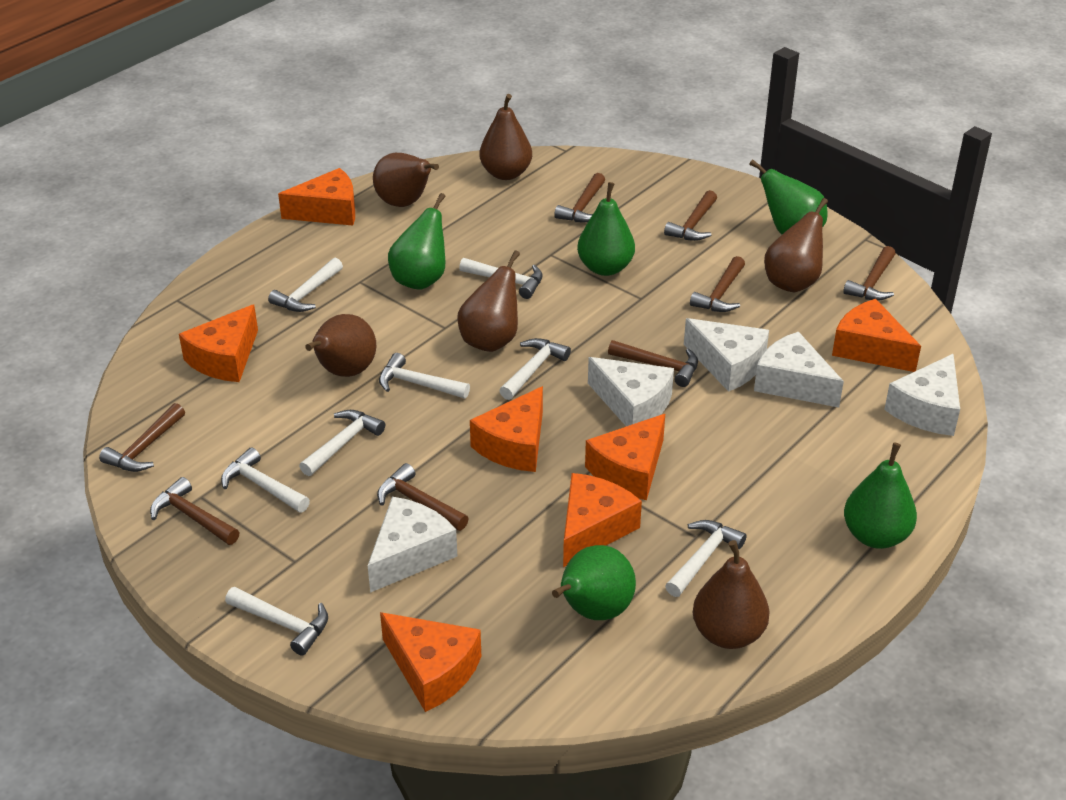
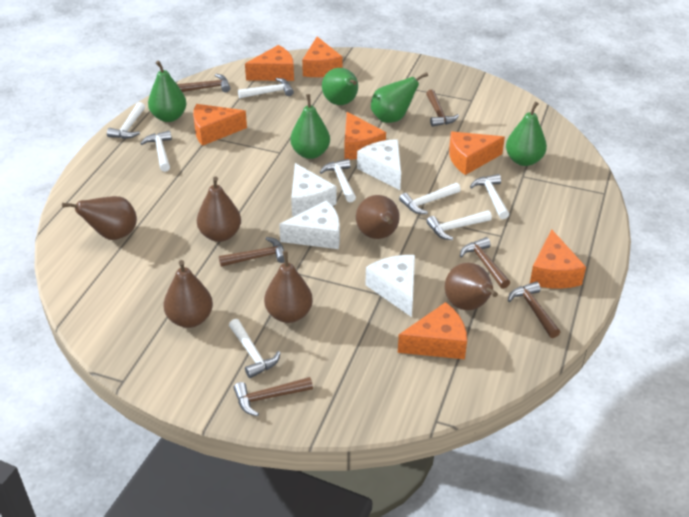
brown hammer: [99,403,185,472] [150,477,240,545] [377,463,469,531] [554,173,605,222] [608,340,698,387] [664,190,717,241] [690,256,745,312] [843,246,896,301] = 8 -> [177,74,230,92] [219,237,285,267] [233,377,313,416] [426,90,459,127] [460,237,510,289] [508,282,560,338] = 6
white cheese: [368,497,457,593] [588,357,674,426] [684,318,769,392] [754,332,844,408] [884,354,960,436] = 5 -> [279,200,340,249] [291,163,337,216] [357,139,401,190] [365,255,415,317] = 4

